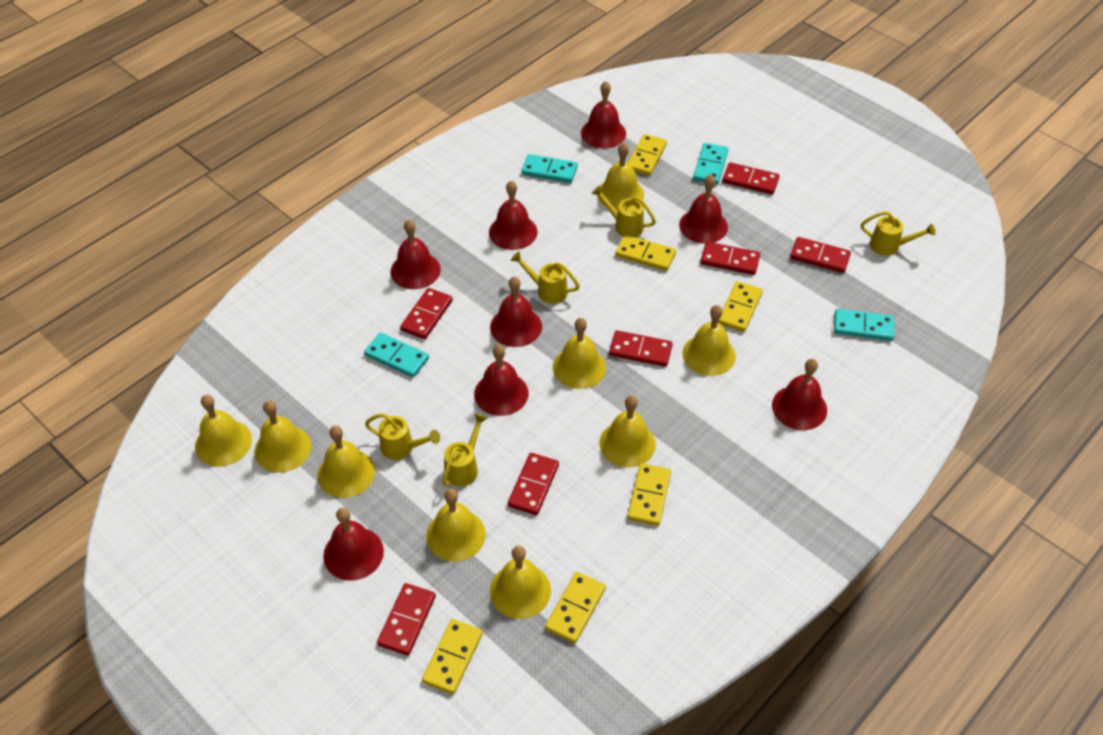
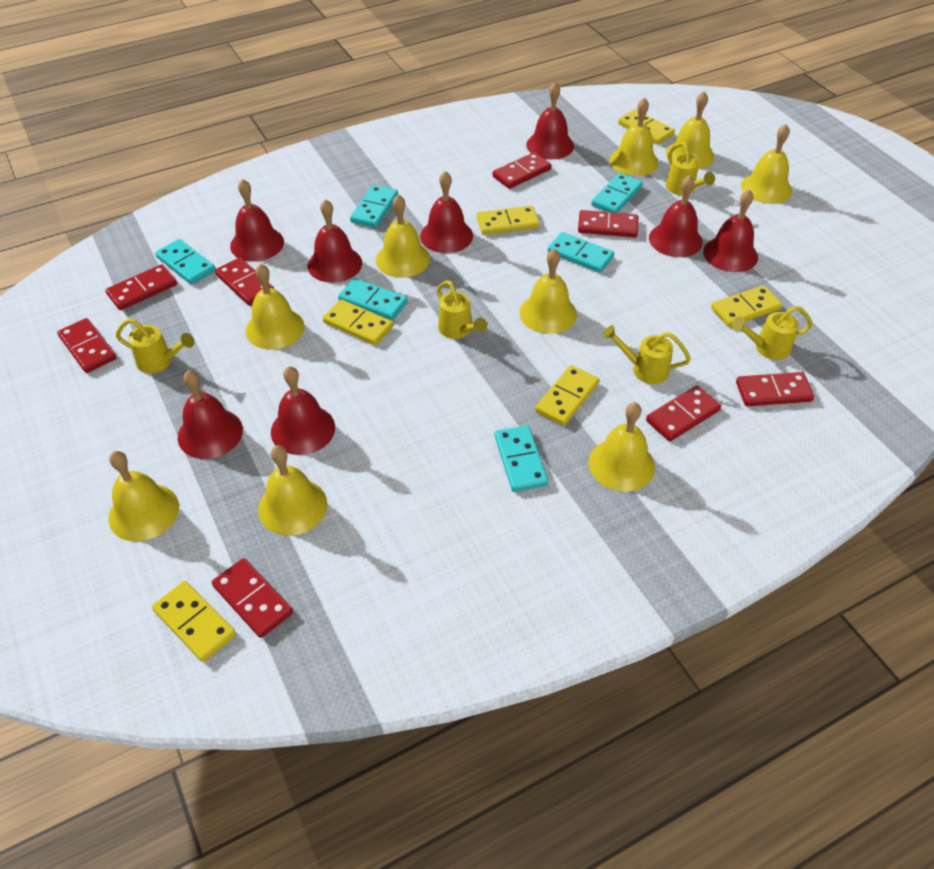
red domino: [377,583,436,656] [400,288,453,339] [508,453,559,515] [609,330,673,367] [700,242,760,275] [722,162,779,195] [790,237,851,273] = 7 -> [57,318,116,373] [105,264,177,310] [212,558,293,638] [215,257,274,306] [493,152,551,189] [578,210,638,238] [646,385,721,441] [736,372,814,406] = 8
turquoise domino: [364,333,429,377] [521,154,578,183] [693,143,728,185] [834,309,894,341] = 4 -> [155,239,216,285] [338,278,408,320] [350,185,398,228] [495,425,548,492] [548,232,614,273] [591,173,643,213] = 6

